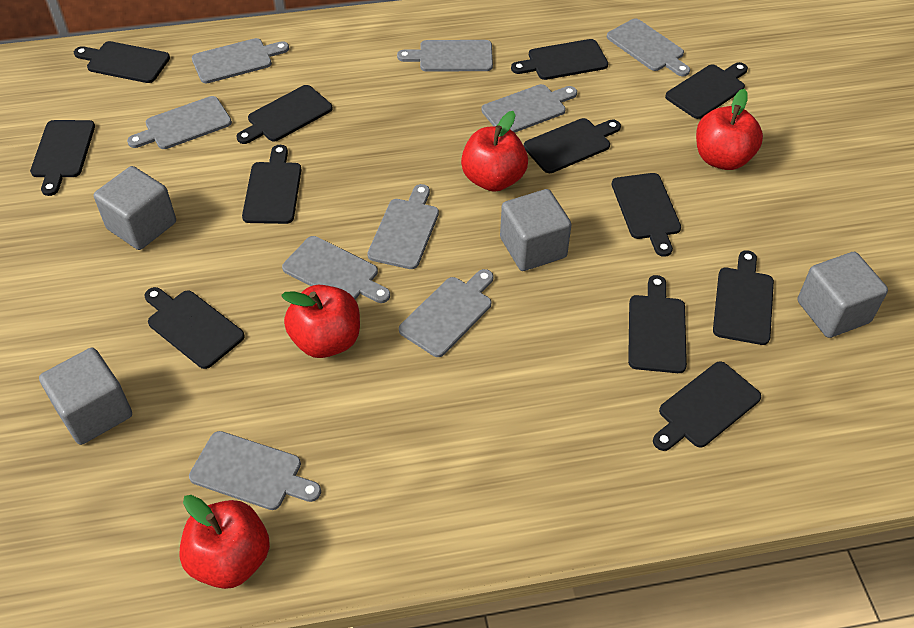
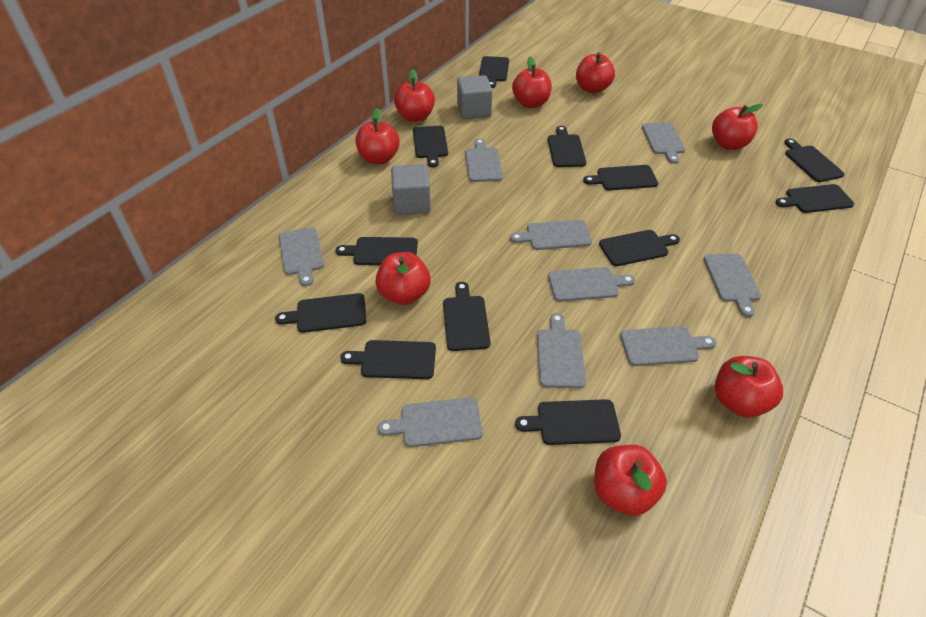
grey cube: [39,348,132,445] [94,166,176,250] [500,189,571,271] [798,252,888,338] = 4 -> [391,164,431,215] [457,75,492,119] = 2
red apple: [179,495,270,589] [281,285,360,358] [461,111,528,192] [696,89,763,170] = 4 -> [356,108,400,164] [375,252,431,305] [394,69,435,122] [512,57,552,108] [576,52,615,93] [594,445,667,516] [712,104,763,150] [715,356,783,418] = 8

